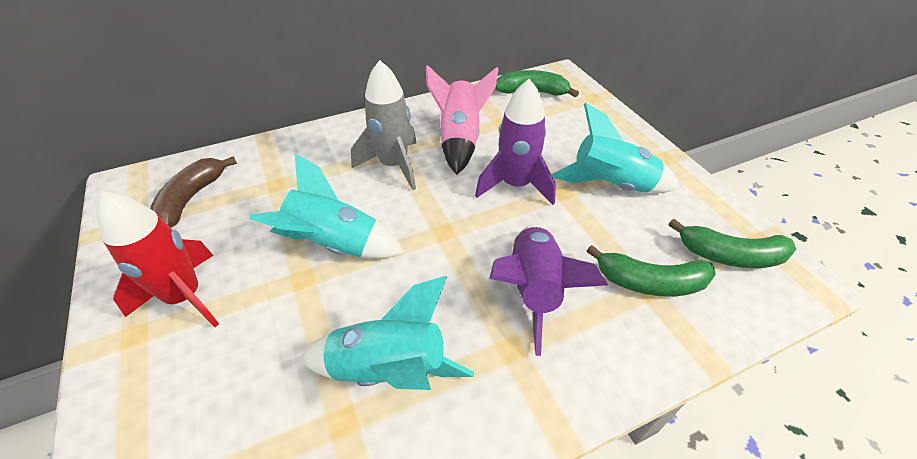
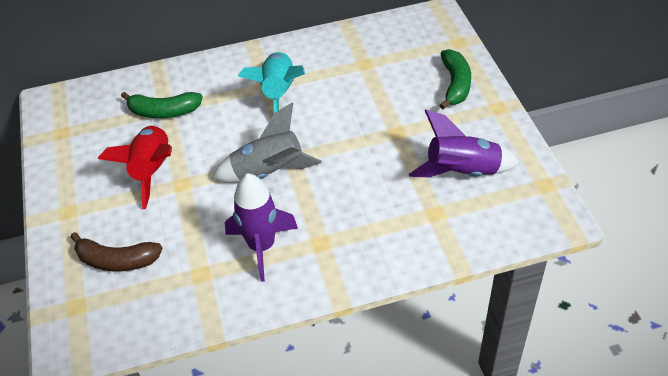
green banana: [495,70,579,97] [587,245,716,297] [669,219,796,268] = 3 -> [121,92,203,118] [439,49,471,109] = 2
pink rocket: [426,65,499,175] = 1 -> none = 0
turquoise rocket: [249,153,404,258] [301,276,474,390] [551,103,680,193] = 3 -> [238,52,305,113] = 1

